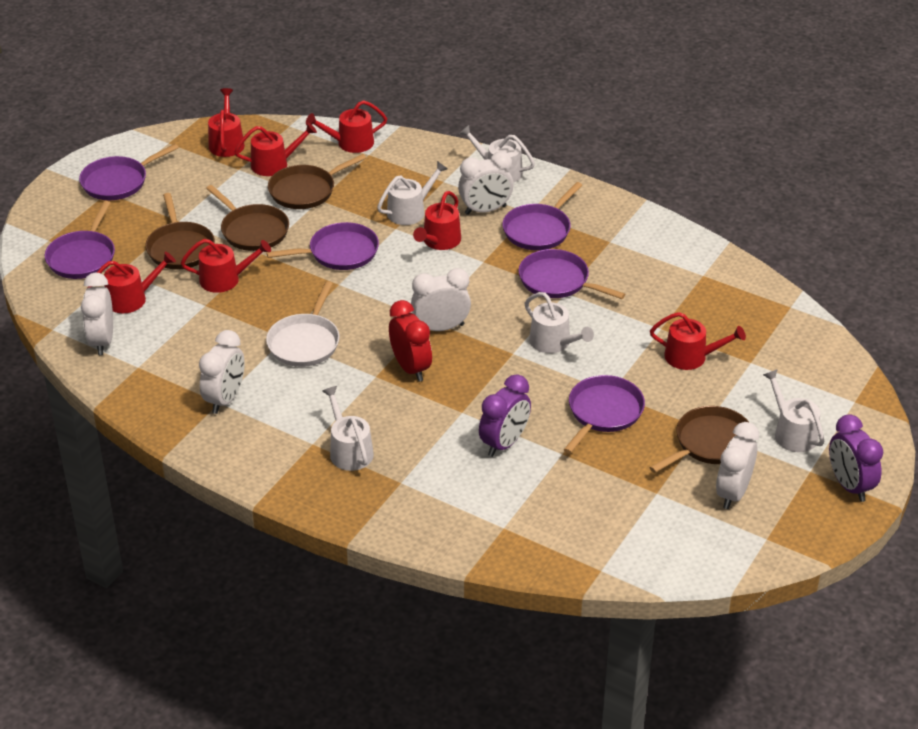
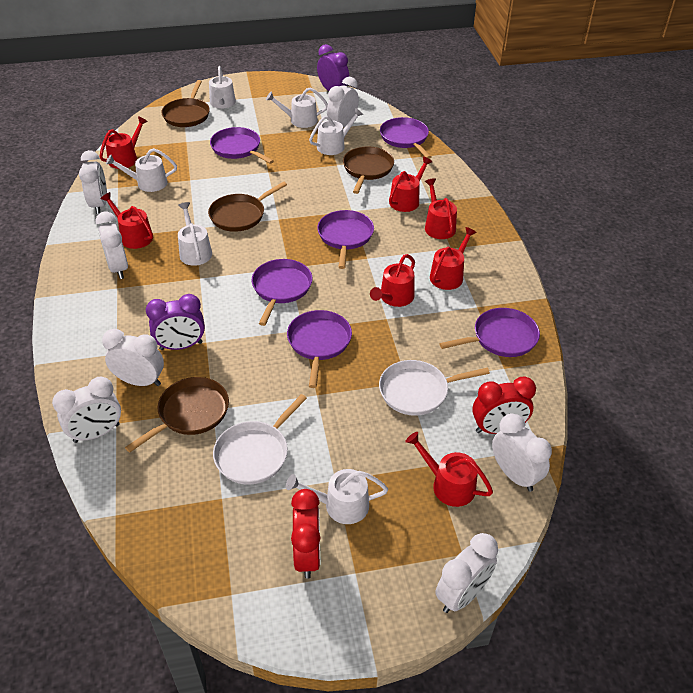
red clock: [389,300,432,382] = 1 -> [291,489,321,579] [472,376,536,434] = 2
white clock: [81,273,113,355] [199,330,245,414] [411,268,471,331] [458,151,514,215] [716,422,759,509] = 5 -> [52,377,121,443] [79,150,107,214] [96,212,128,279] [102,329,164,386] [327,77,359,127] [435,533,498,613] [492,414,552,492] = 7
white pan: [266,281,340,367] = 1 -> [213,394,307,485] [379,360,490,416] = 2
white watering can: [322,386,374,471] [377,161,448,225] [459,125,535,183] [524,292,594,353] [763,369,824,452] = 5 -> [106,148,177,192] [178,202,212,266] [209,66,236,109] [266,87,328,128] [286,469,388,524] [309,108,363,155] = 6

